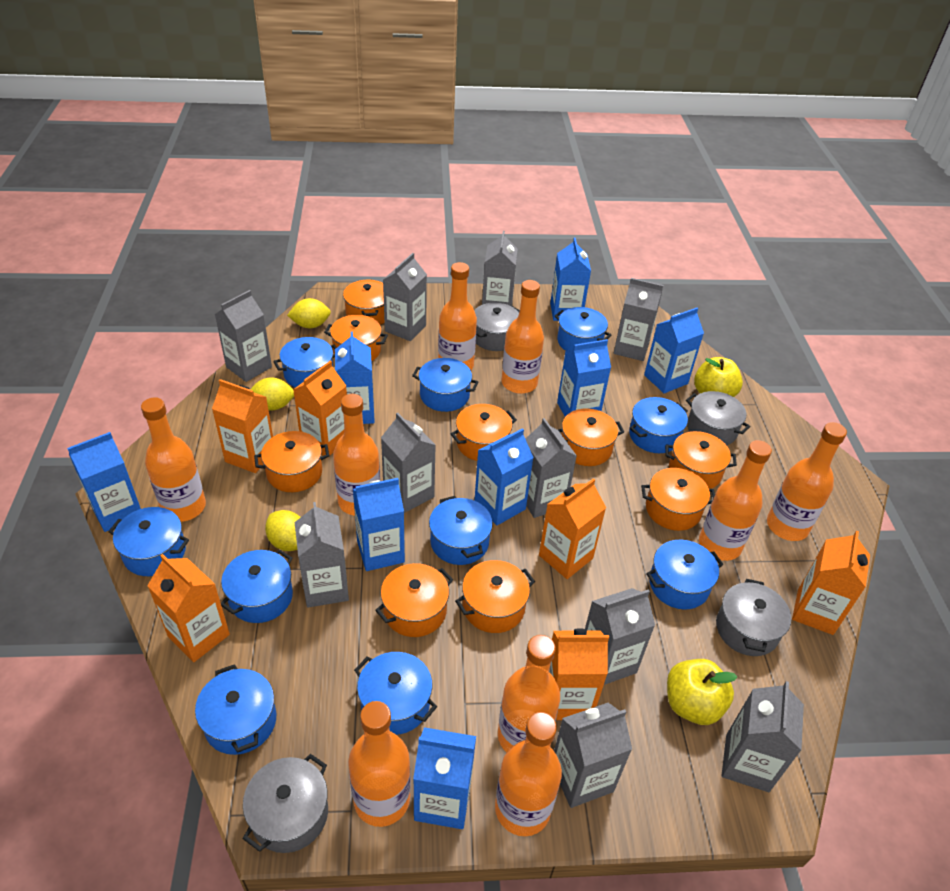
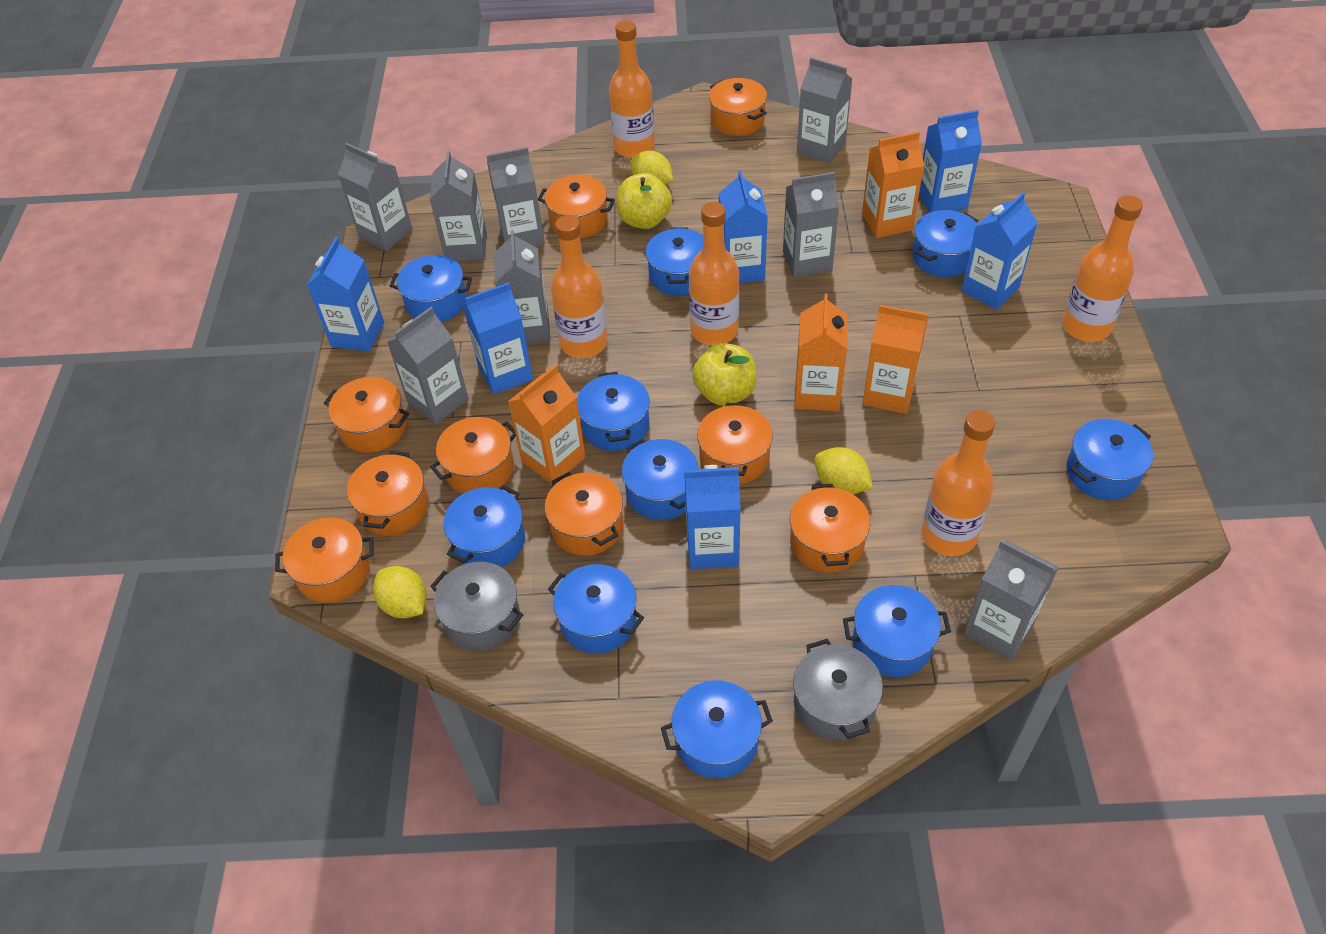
blue carton: [67,432,141,532] [335,332,375,424] [353,478,405,571] [413,727,476,829] [474,428,534,525] [550,238,591,321] [557,339,611,417] [644,308,704,393] = 8 -> [307,237,384,352] [463,282,533,395] [684,465,741,569] [719,170,768,283] [919,110,982,213] [961,192,1038,310] = 6
grey carton: [215,290,272,382] [295,502,349,608] [381,413,436,513] [383,253,427,341] [482,231,518,306] [526,418,577,518] [554,703,632,808] [585,588,655,685] [614,278,663,361] [722,681,804,792] = 10 -> [338,143,413,251] [387,307,469,425] [430,151,487,261] [486,147,545,246] [494,230,551,343] [783,172,839,278] [797,57,852,164] [964,540,1058,661] = 8
grey pot: [243,754,328,853] [474,303,520,351] [686,391,750,445] [716,579,791,656] = 4 -> [430,562,523,651] [793,639,883,740] = 2
orange bottle: [141,397,206,522] [333,394,380,516] [348,701,411,827] [438,262,477,370] [495,712,562,836] [498,635,560,753] [502,280,544,394] [699,440,772,561] [767,422,847,541] = 9 -> [551,215,608,358] [609,21,655,158] [689,202,739,346] [921,410,995,556] [1062,195,1143,342] = 5
orange carton: [147,554,230,662] [212,379,273,473] [293,361,347,458] [539,478,606,579] [549,628,609,720] [792,531,870,635] = 6 -> [508,365,586,484] [794,293,848,411] [862,132,924,238] [863,305,928,414] = 4

